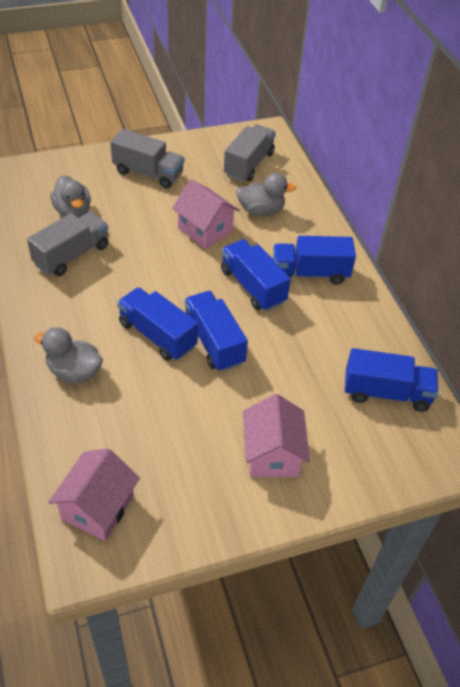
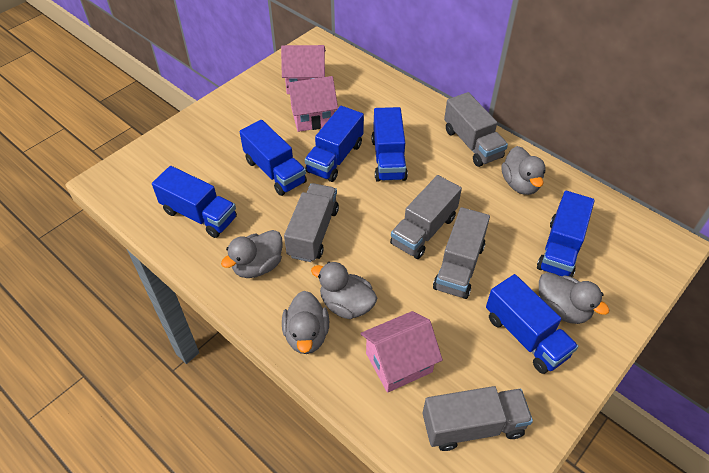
blue truck: [117,287,198,361] [184,291,248,372] [221,239,291,311] [273,236,356,285] [345,348,439,412] = 5 -> [152,166,237,238] [240,120,307,196] [305,106,364,182] [372,107,408,182] [486,274,578,374] [537,191,595,277] = 6
grey duck: [34,327,103,383] [50,175,91,218] [236,173,296,216] = 3 -> [221,230,283,278] [282,291,329,354] [311,262,377,319] [501,146,546,195] [539,272,609,324] = 5
grey truck: [27,212,109,276] [110,129,184,188] [224,124,276,182] = 3 -> [284,183,339,262] [390,175,462,259] [423,386,533,451] [433,207,490,299] [444,92,508,167] = 5

